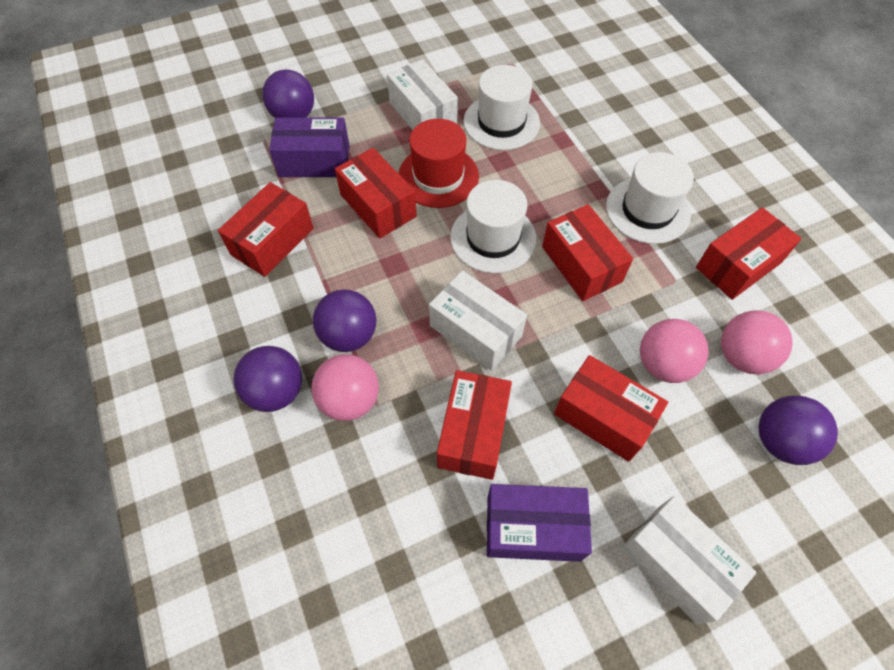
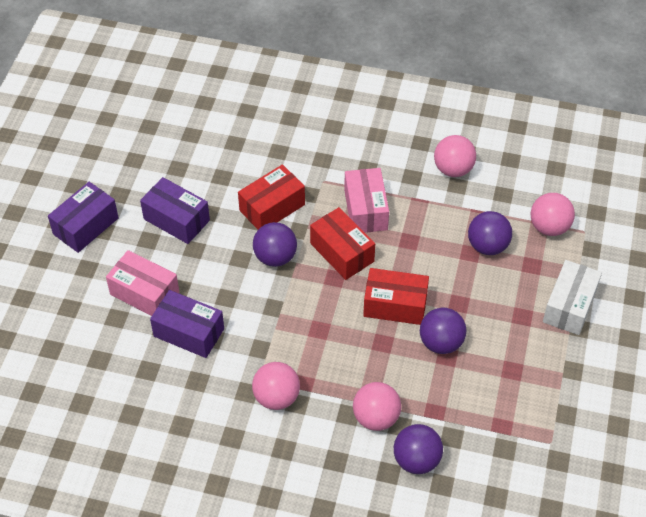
pink ball: [311,354,379,421] [640,319,708,383] [721,311,792,374] = 3 -> [252,362,300,410] [353,382,401,431] [434,135,476,177] [531,193,575,236] = 4
pink box: none = 0 -> [106,250,179,316] [344,168,389,232] = 2
purple box: [269,118,350,177] [487,484,592,562] = 2 -> [48,182,119,253] [140,177,210,244] [150,290,224,358] = 3
red box: [218,182,314,277] [335,148,417,238] [437,370,512,480] [542,204,633,301] [554,355,668,462] [696,207,801,300] = 6 -> [238,165,305,230] [310,207,375,280] [363,268,429,325] = 3
red hat: [398,119,479,208] = 1 -> none = 0
white box: [387,59,458,130] [429,271,527,371] [621,496,756,624] = 3 -> [543,260,602,335] = 1
white hat: [450,180,537,273] [464,65,540,150] [606,152,694,244] = 3 -> none = 0

